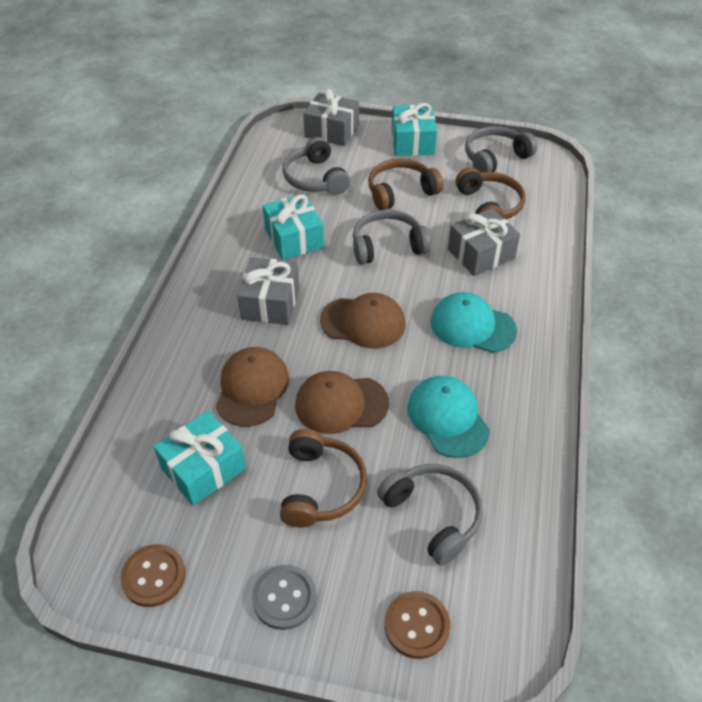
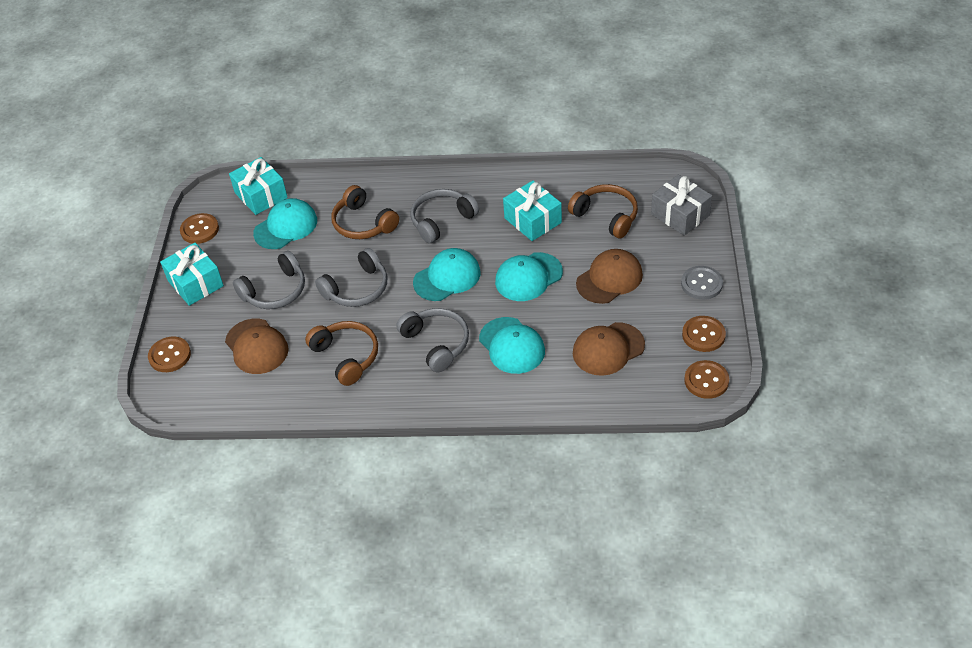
brown button: [120,544,186,607] [385,591,450,659] = 2 -> [148,337,191,372] [180,213,219,244] [682,316,726,352] [684,360,729,399] = 4
grey gift: [237,257,299,325] [303,89,359,146] [448,208,520,276] = 3 -> [651,175,712,236] = 1
turquoise cap: [407,376,490,458] [431,292,517,353] = 2 -> [253,198,317,249] [413,248,481,301] [479,317,545,374] [495,252,563,301] = 4

